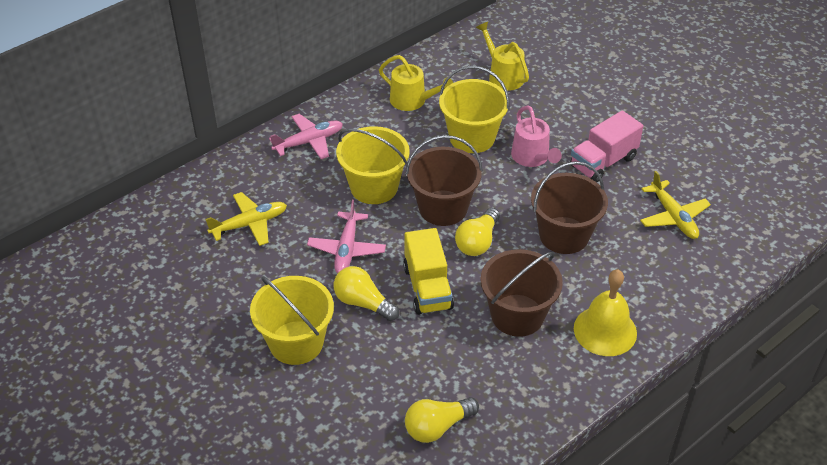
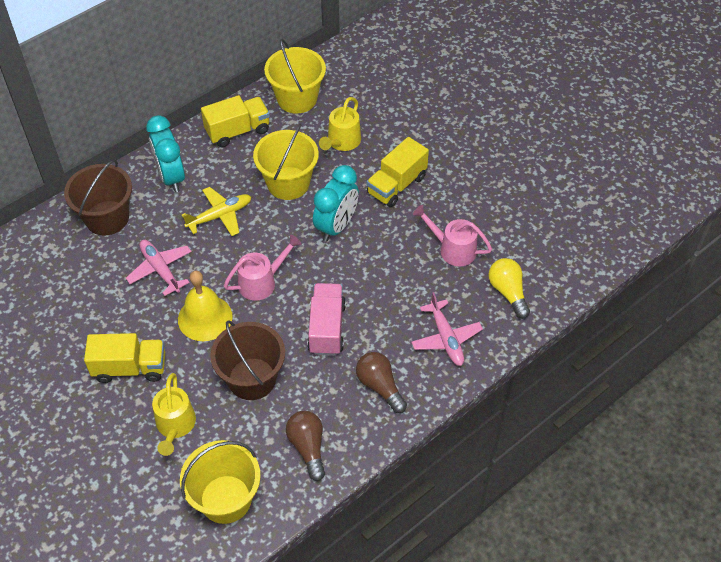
brown bucket: [406,135,483,226] [480,249,563,337] [531,161,608,254] = 3 -> [64,160,132,236] [210,320,285,400] = 2
brown light bulb: none = 0 -> [286,411,325,481] [356,352,407,413] = 2
pink watering can: [511,105,562,167] = 1 -> [224,235,301,301] [413,205,492,266] = 2
turquoise clock: none = 0 -> [146,115,185,192] [313,165,359,241] = 2
yellow light bulb: [334,266,399,321] [405,397,479,443] [455,208,500,256] = 3 -> [488,258,530,319] = 1
yellow plane: [205,192,287,246] [640,171,711,239] = 2 -> [182,187,251,236] = 1
yellow truck: [403,228,454,315] = 1 -> [84,333,165,383] [201,95,270,147] [367,137,429,207] = 3

